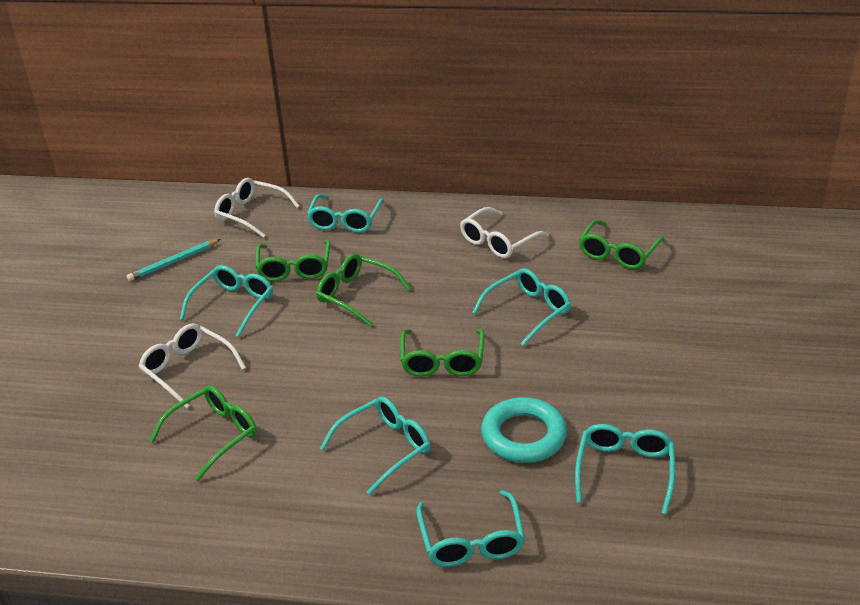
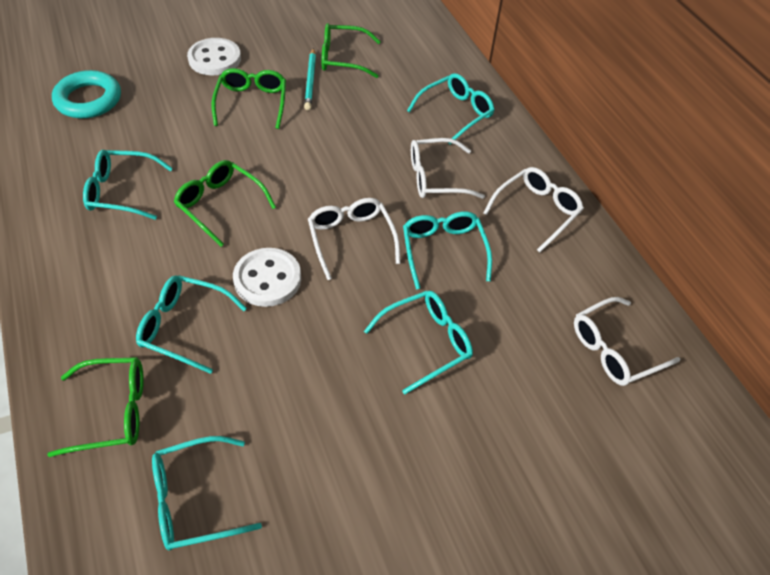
green glasses: [149,385,257,481] [256,239,330,282] [316,254,411,326] [400,329,484,377] [579,220,665,269] = 5 -> [47,357,144,457] [174,160,276,247] [212,68,286,129] [322,23,381,78] = 4
white button: none = 0 -> [187,38,241,75] [233,248,301,307] = 2
white glasses: [138,323,246,408] [214,178,299,238] [460,207,549,258] = 3 -> [308,198,400,280] [411,138,485,199] [484,167,584,253] [574,297,680,386] = 4

